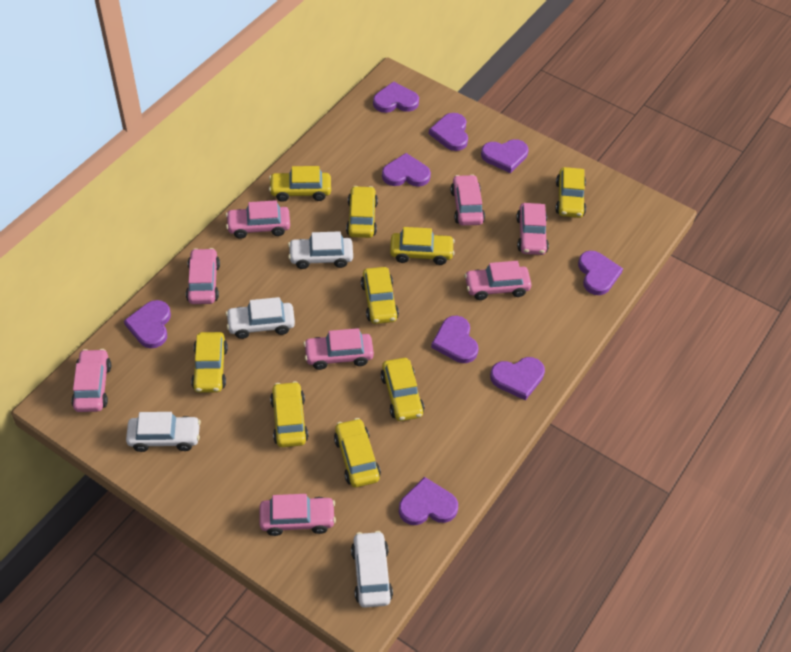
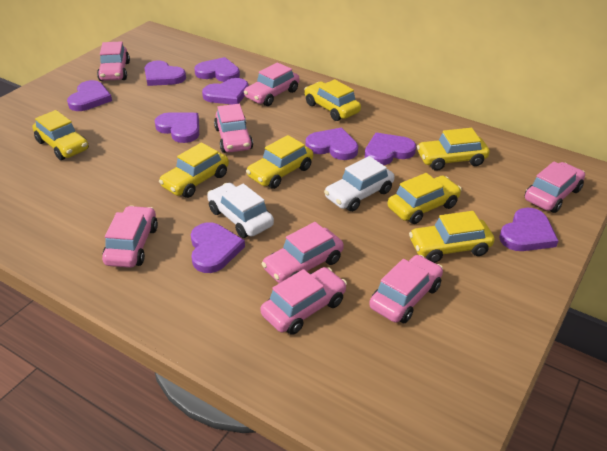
white car: [126,412,201,452] [226,297,295,339] [288,231,353,269] [351,531,393,608] = 4 -> [207,183,274,238] [324,156,395,212] = 2
yellow car: [191,332,228,393] [269,166,331,202] [270,381,308,447] [334,418,381,487] [346,186,378,238] [361,267,399,324] [381,358,424,421] [390,227,455,265] [555,167,586,218] = 9 -> [33,110,89,160] [159,142,229,198] [246,135,313,189] [304,79,361,121] [388,173,462,224] [409,211,494,263] [417,128,490,171] = 7

